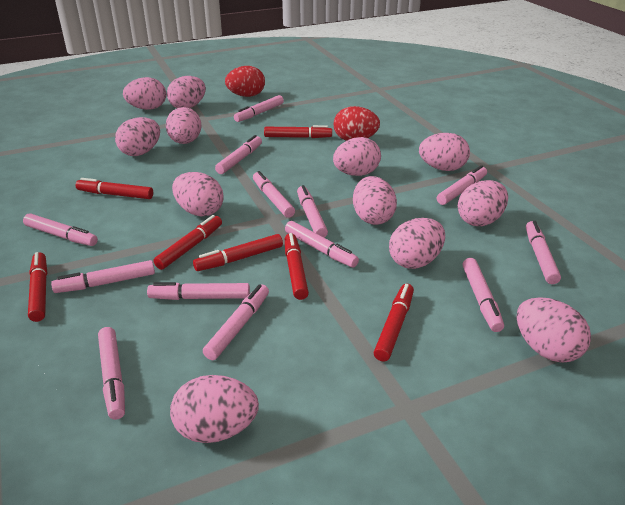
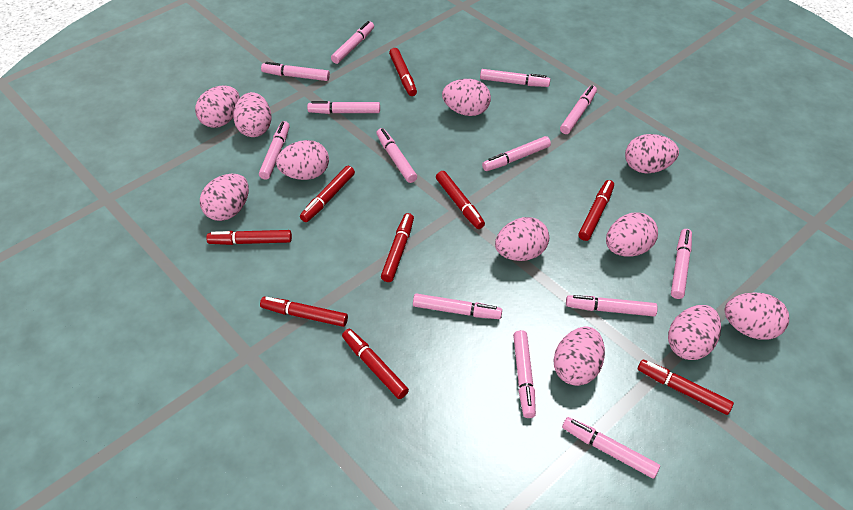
pink egg: [115,117,160,156] [123,77,166,110] [166,107,202,144] [167,76,206,108] [170,375,259,443] [172,172,224,216] [333,137,381,176] [353,176,397,225] [389,218,445,269] [419,133,470,171] [458,180,508,226] [516,297,591,363] = 12 -> [195,86,240,128] [200,174,249,221] [233,92,271,137] [276,140,329,180] [442,79,491,116] [495,217,549,261] [553,326,605,386] [606,212,658,257] [625,134,679,173] [668,305,721,360] [725,292,789,340] = 11
red egg: [225,66,265,97] [334,106,380,141] = 2 -> none = 0
red marker: [28,252,47,322] [76,178,153,199] [154,215,222,270] [193,234,283,271] [264,125,332,138] [285,233,309,300] [374,284,414,362] = 7 -> [206,230,292,245] [260,297,348,327] [300,166,355,222] [342,329,409,399] [381,213,414,282] [389,48,417,96] [436,171,485,229] [578,180,614,241] [638,359,734,415] = 9

